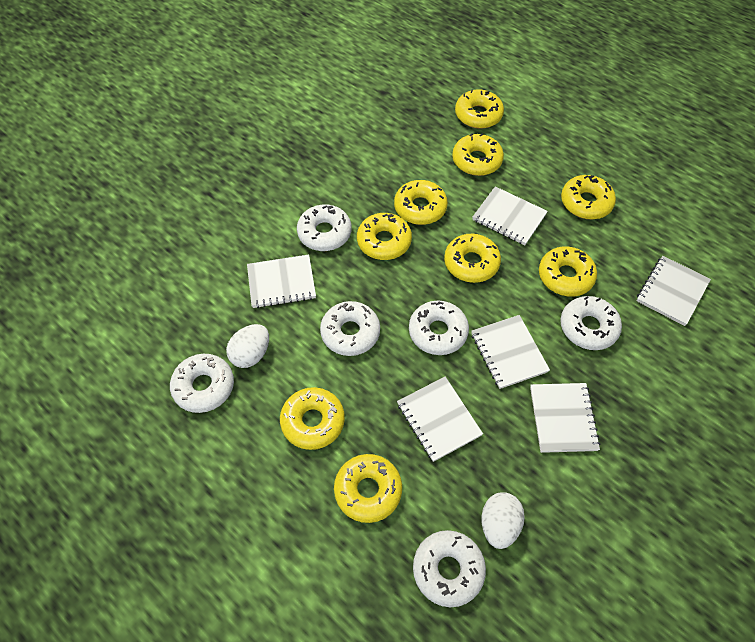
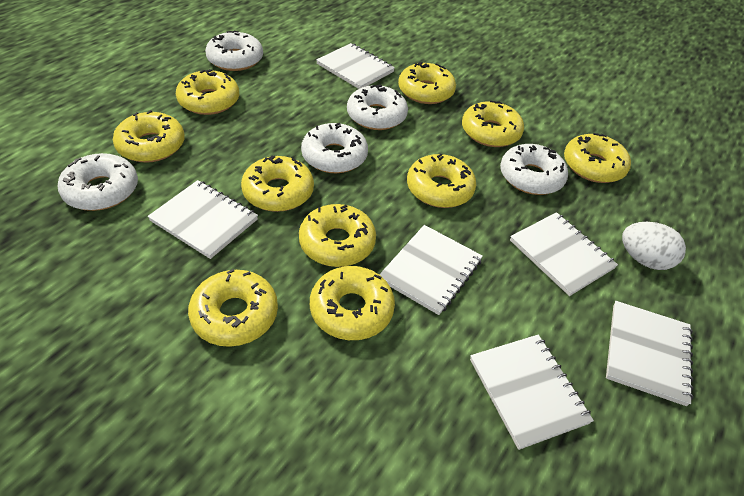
white donut: [170,354,234,413] [297,204,351,251] [320,301,380,356] [409,301,469,355] [413,530,486,607] [560,296,622,350] = 6 -> [58,153,138,211] [205,31,263,71] [301,123,368,173] [347,84,408,130] [500,144,568,195] = 5
white egg: [226,324,269,368] [482,492,525,549] = 2 -> [622,222,686,270] = 1
yellow donut: [280,387,345,450] [334,454,402,523] [357,213,412,260] [394,180,448,225] [444,234,501,283] [452,133,504,176] [455,89,504,129] [539,247,597,297] [561,175,616,219] = 9 -> [113,110,185,163] [176,69,239,115] [188,269,278,347] [241,156,314,212] [299,204,376,267] [310,266,395,340] [398,62,456,104] [407,154,476,208] [462,101,524,147] [564,133,631,183] = 10

